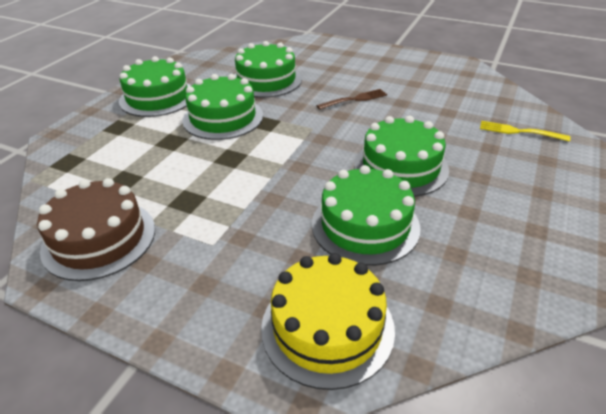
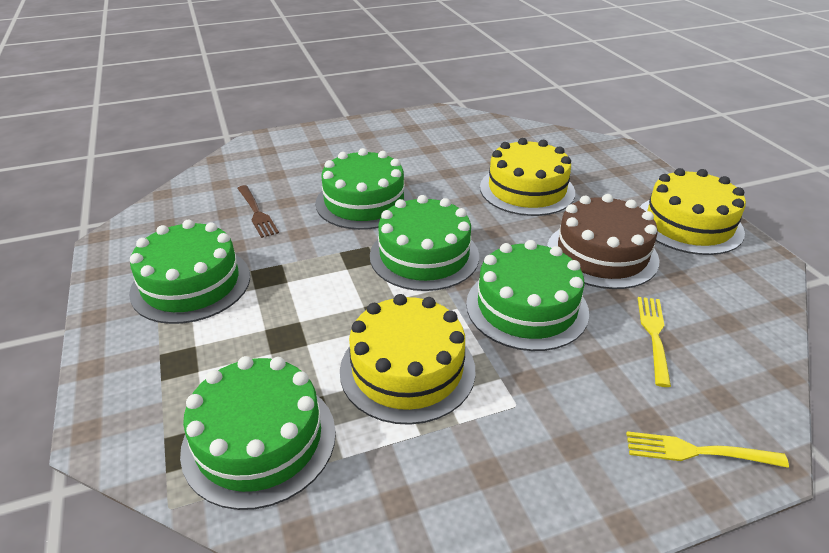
yellow cake: [261,253,395,390] = 1 -> [340,294,476,425] [480,138,575,216] [640,168,746,255] = 3
yellow fork: [480,121,571,142] = 1 -> [626,431,789,468] [638,297,671,387] = 2

